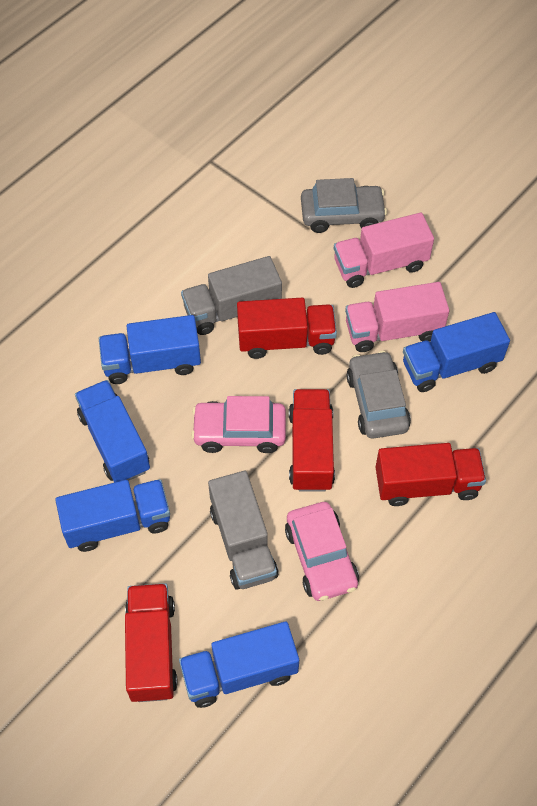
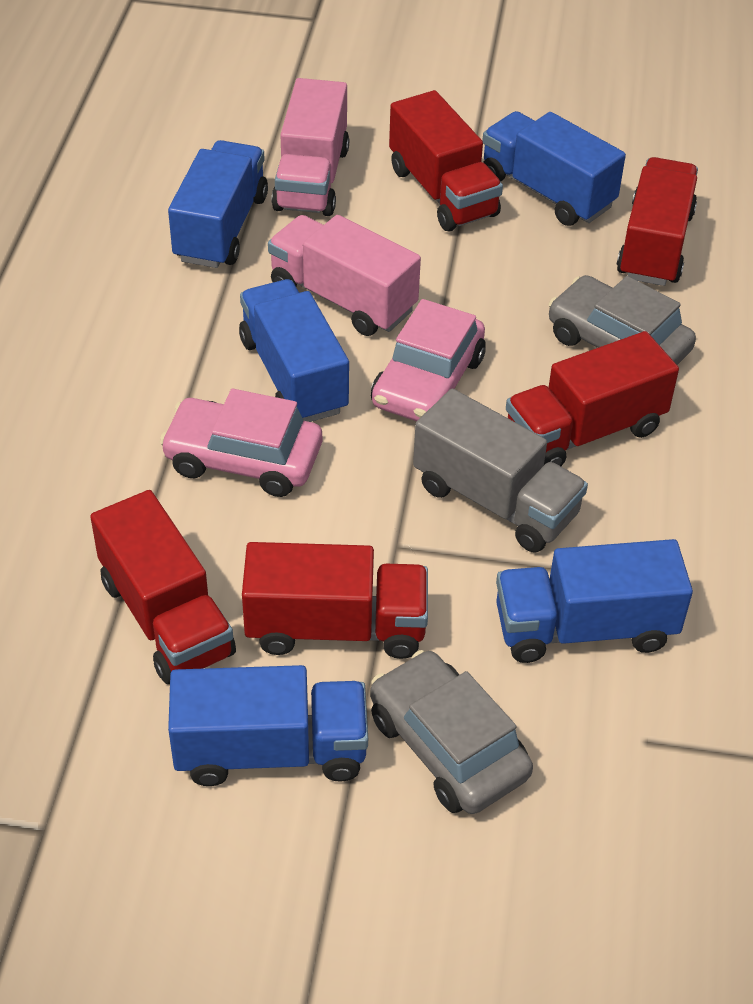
grey truck: [181,256,282,335] [208,471,279,590] = 2 -> [413,389,588,553] = 1
red truck: [125,583,178,702] [237,298,337,359] [289,389,335,492] [375,443,486,506] = 4 -> [90,490,236,684] [242,542,428,659] [389,90,503,231] [506,331,679,466] [617,157,698,286] = 5

